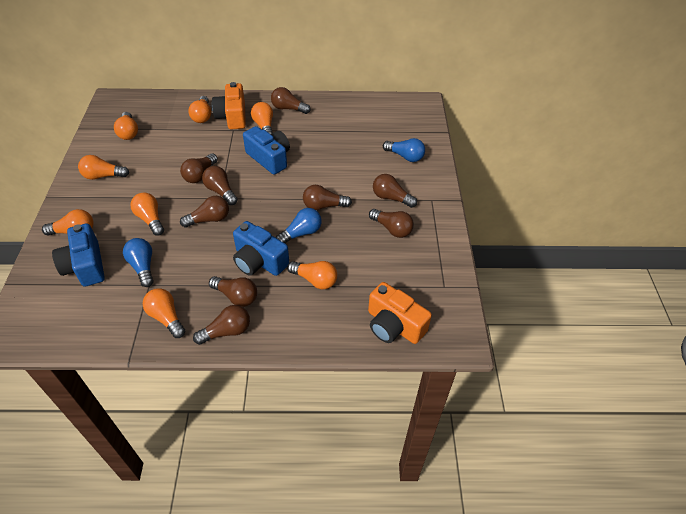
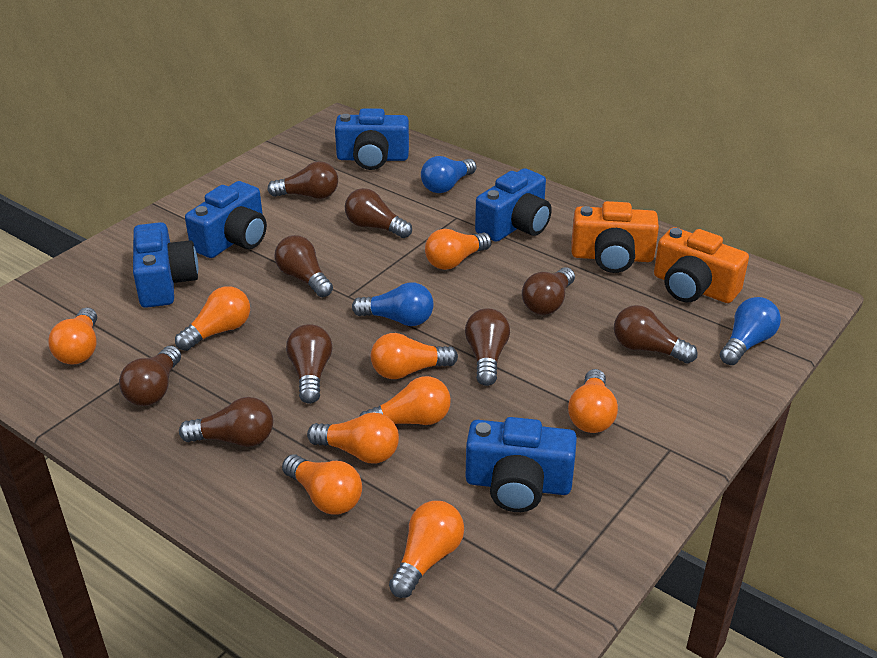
blue camera: [52,224,105,287] [233,221,289,276] [243,126,290,175] = 3 -> [133,222,198,308] [185,181,267,258] [335,108,409,170] [466,417,577,512] [475,168,552,242] = 5
orange light bulb: [42,209,94,236] [78,155,129,180] [114,112,138,140] [130,193,164,236] [143,288,185,338] [188,96,211,123] [251,102,273,134] [287,261,337,289] = 8 -> [48,308,97,365] [175,286,250,351] [282,455,362,515] [307,412,399,464] [359,376,451,425] [371,333,458,379] [389,501,464,598] [425,229,492,270] [568,369,618,433] = 9

